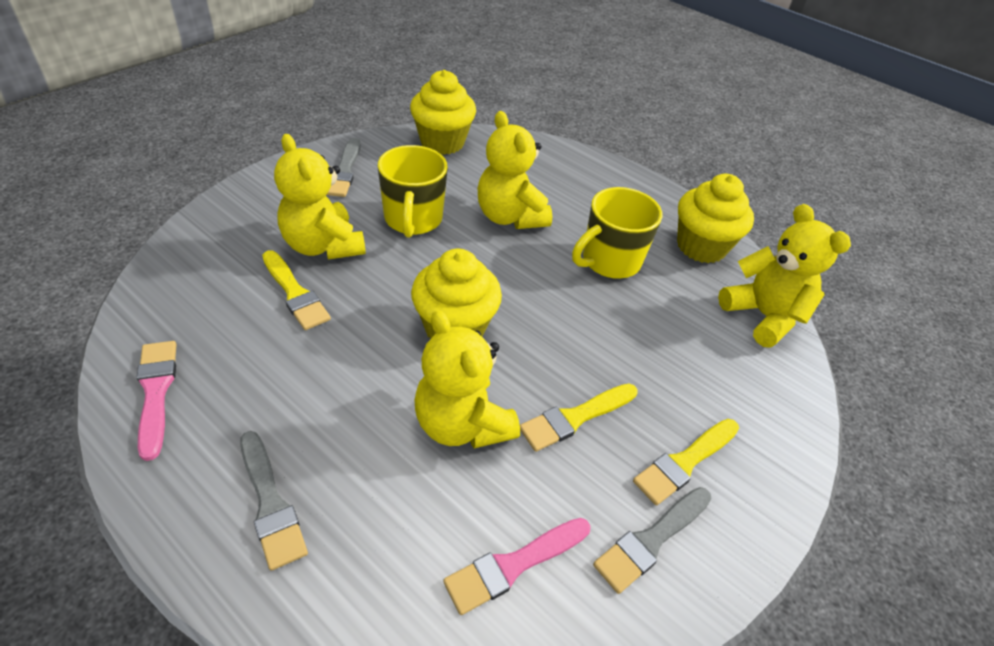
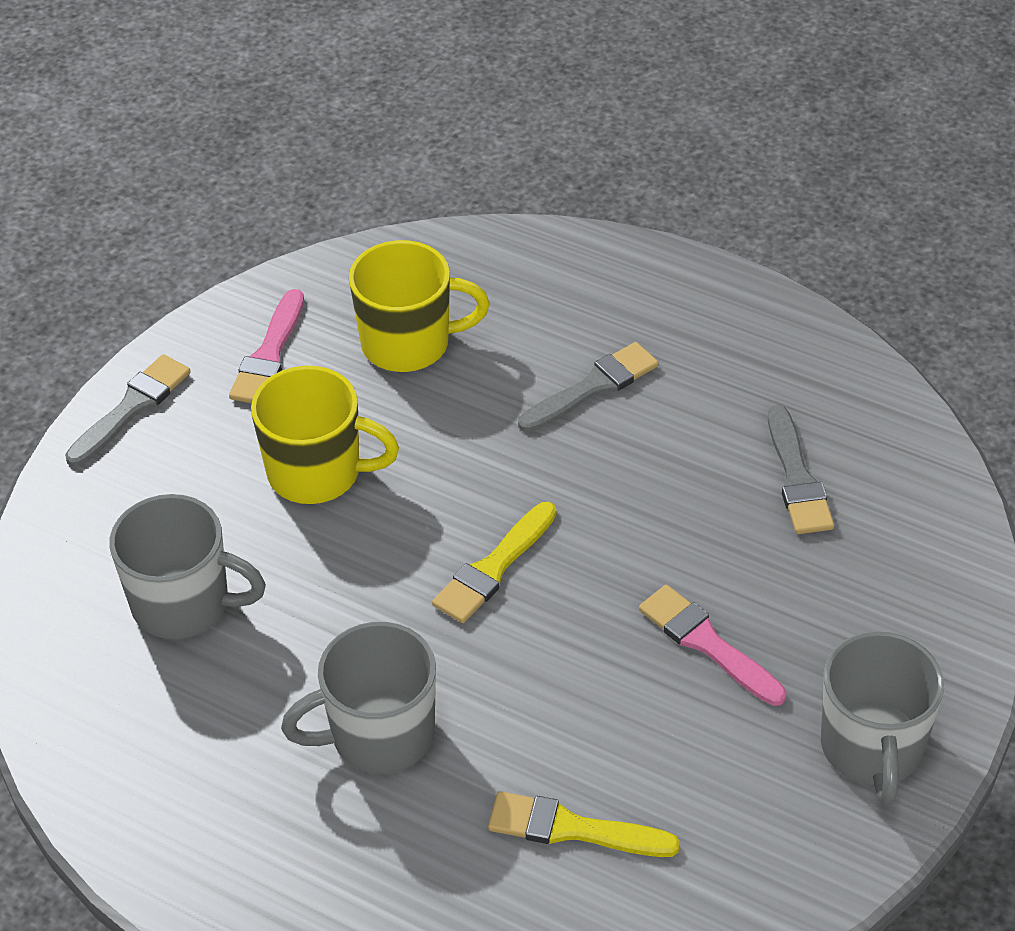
grey mug: none = 0 -> [109,494,266,639] [281,622,436,774] [821,631,944,805] = 3
yellow brush: [262,250,331,330] [520,384,637,452] [633,419,739,505] = 3 -> [432,502,556,623] [488,791,680,857] = 2
yellow cupcake: [410,70,476,155] [411,249,502,338] [677,174,754,263] = 3 -> none = 0
yellow teddy bear: [274,134,366,260] [415,310,520,449] [478,111,552,229] [718,204,851,348] = 4 -> none = 0

